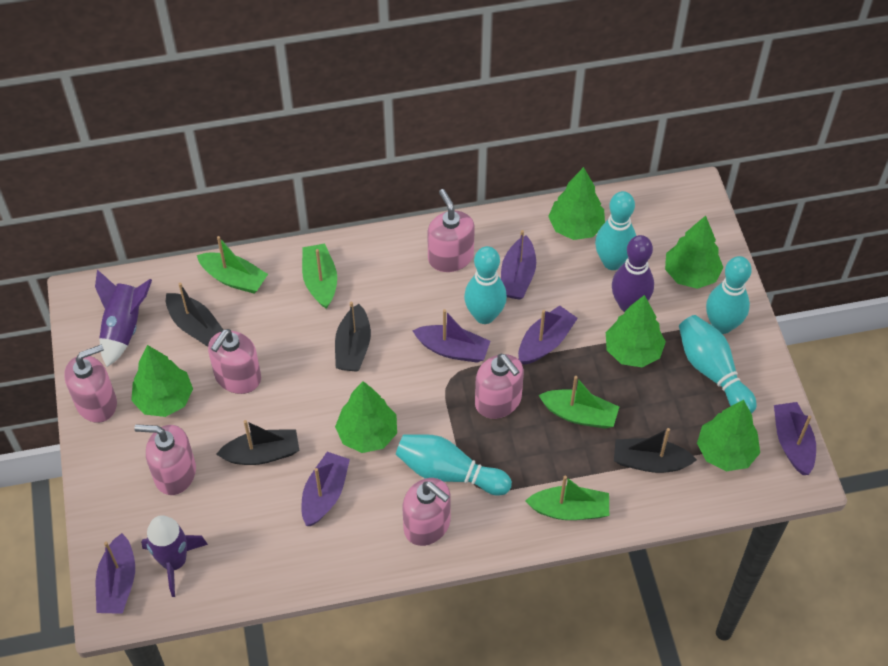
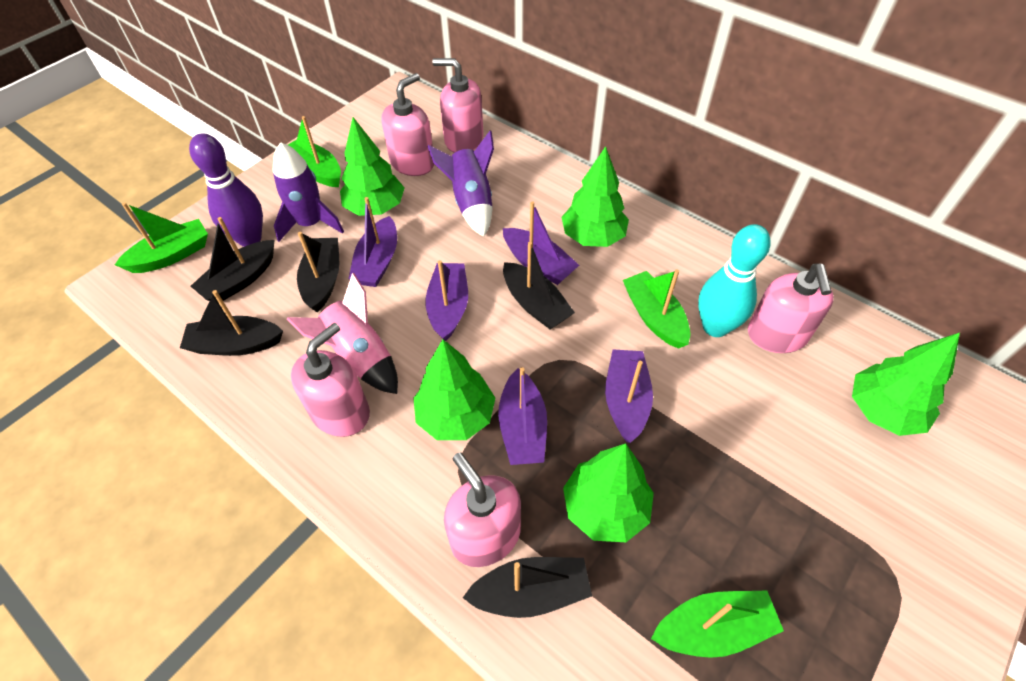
black boat: [166,282,223,347] [216,420,300,465] [335,301,371,372] [614,428,697,473] = 4 -> [180,290,283,356] [191,217,274,303] [297,232,339,312] [463,557,592,618] [503,242,575,330] = 5
green tree: [131,345,193,417] [335,381,397,453] [548,167,605,240] [606,295,666,367] [665,215,724,289] [697,400,760,471] = 6 -> [340,117,405,216] [413,340,495,440] [562,146,629,247] [563,443,654,542] [852,333,960,436] = 5
pink rocket: none = 0 -> [287,273,398,394] = 1
pink soap dispenser: [64,345,117,423] [134,424,196,495] [208,329,261,394] [403,478,451,546] [428,189,475,272] [475,354,524,419] = 6 -> [291,323,370,437] [381,73,434,176] [432,58,483,153] [444,452,521,567] [748,263,834,353] = 5
purple boat: [96,533,135,614] [302,452,350,526] [412,309,491,363] [501,230,536,300] [518,305,578,365] [774,402,816,475] = 6 -> [349,197,397,287] [425,260,468,341] [498,367,547,465] [503,201,579,285] [605,349,653,443] = 5
turquoise bowling pin: [396,434,512,496] [464,246,507,324] [595,191,636,270] [679,315,757,414] [706,256,752,334] = 5 -> [698,224,771,337] = 1

